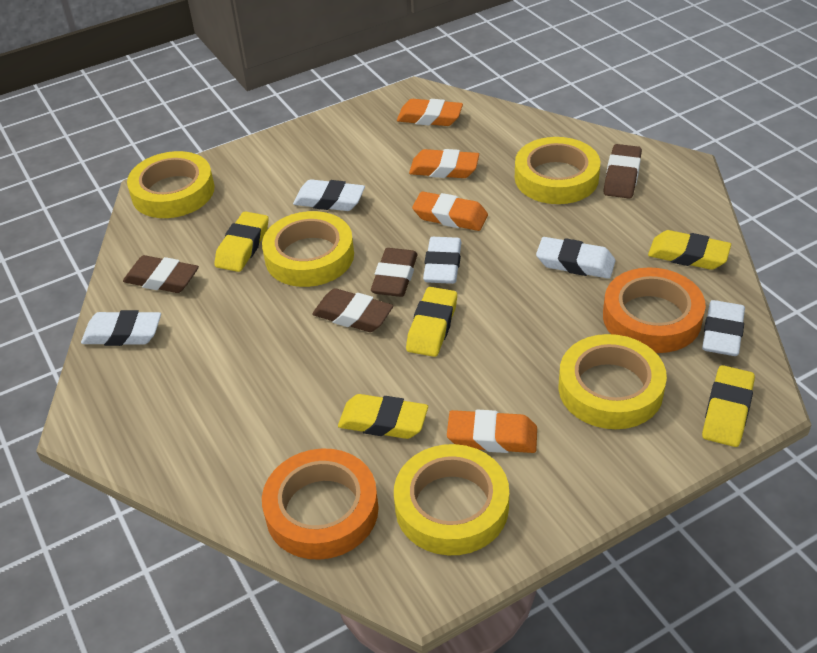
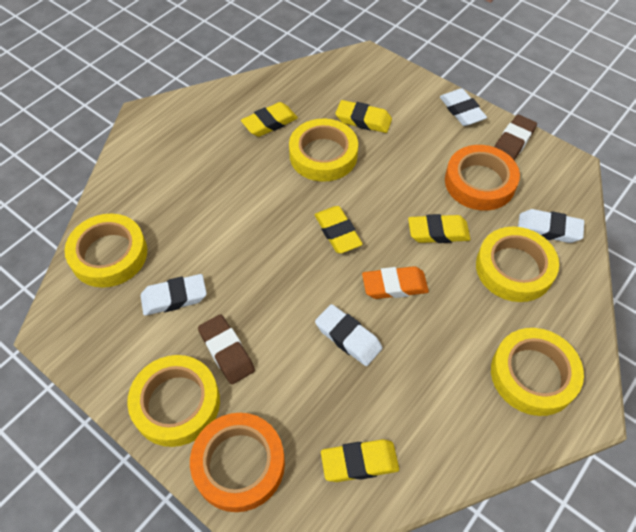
brown eraser: [123,255,199,293] [312,288,393,332] [371,248,417,297] [604,144,642,199] = 4 -> [198,314,255,384] [494,115,537,160] = 2
orange eraser: [397,99,463,126] [409,149,479,178] [412,191,488,231] [447,409,537,453] = 4 -> [362,266,429,299] = 1
white eraser: [81,310,161,346] [293,179,365,211] [423,237,461,284] [536,237,615,279] [702,300,745,356] = 5 -> [141,274,207,316] [315,304,383,366] [440,88,487,126] [518,209,584,243] = 4

